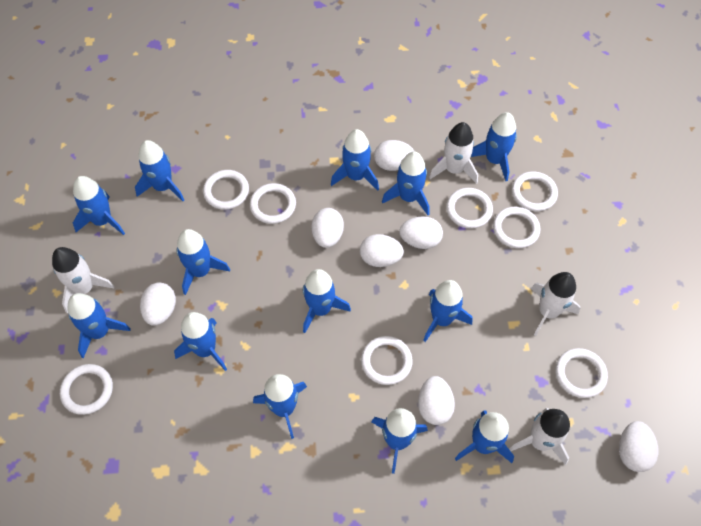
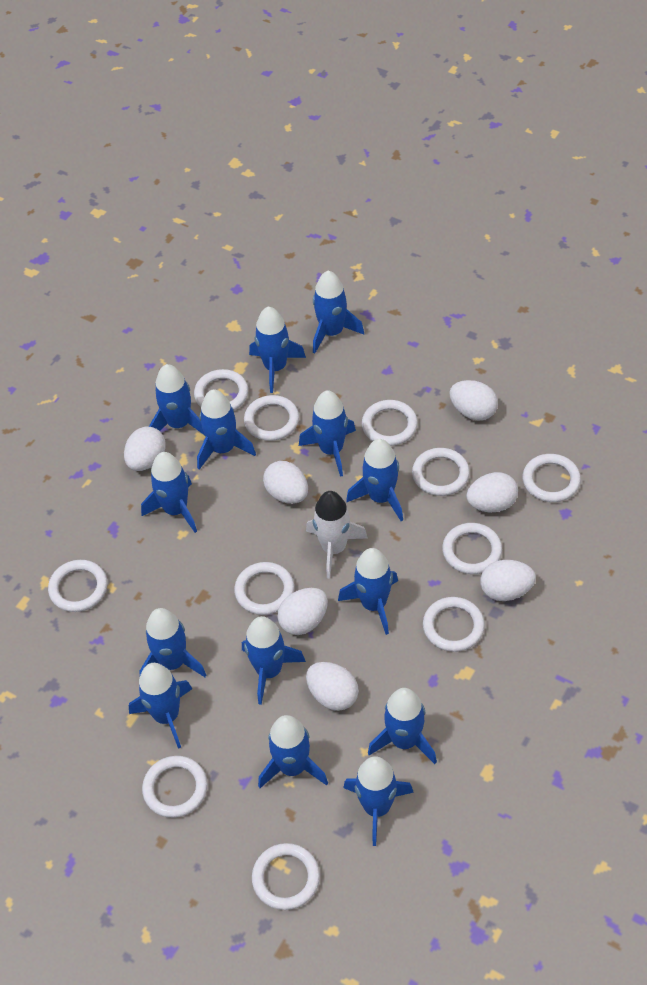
blue rocket: [67,293,131,358] [73,176,125,235] [135,140,184,201] [174,312,227,371] [177,229,230,295] [253,374,307,439] [303,269,351,333] [331,129,379,191] [371,408,428,474] [382,151,430,215] [423,280,472,342] [455,410,514,463] [471,112,517,181] = 13 -> [129,663,192,749] [139,608,206,677] [141,452,197,533] [149,364,204,435] [197,389,256,470] [242,616,306,705] [249,306,306,393] [258,715,328,788] [299,390,356,477] [313,271,364,354] [338,548,398,635] [343,756,414,846] [346,439,403,521] [368,688,437,764] = 14
white ring: [60,364,113,415] [203,170,249,210] [250,183,296,224] [361,336,413,385] [446,188,493,229] [493,207,540,248] [512,171,558,211] [556,348,608,398] = 8 -> [48,560,107,612] [142,756,207,818] [194,369,248,410] [234,562,294,615] [244,395,299,441] [252,843,320,910] [362,400,418,446] [412,448,470,496] [423,597,485,652] [442,523,502,574] [522,454,581,502] = 11
white rocket: [52,247,115,313] [429,122,478,184] [509,408,570,465] [531,272,580,336] = 4 -> [306,491,368,579] = 1

